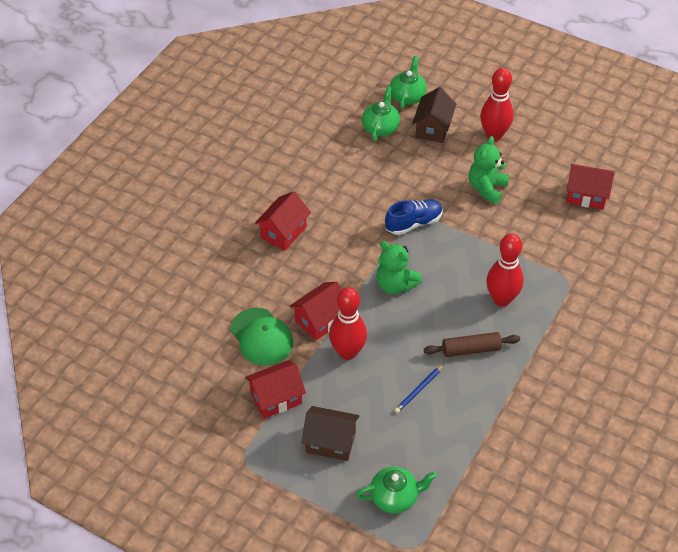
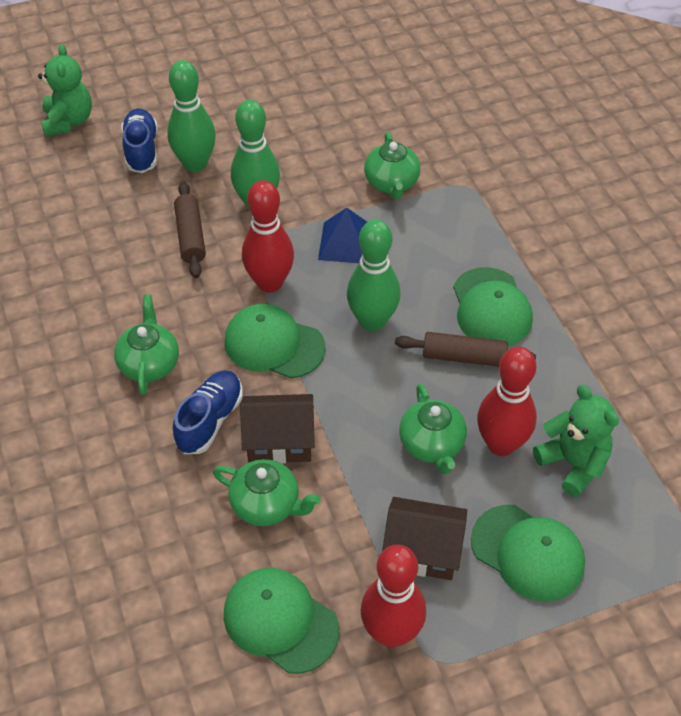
blue pencil: [394,364,444,413] = 1 -> none = 0
blue pyramid: none = 0 -> [318,207,367,263] = 1
blue shoe: [385,199,443,235] = 1 -> [122,108,158,173] [173,370,243,454] = 2
brown rolling pin: [424,332,520,357] = 1 -> [174,182,206,278] [395,332,536,367] = 2
green bowling pin: none = 0 -> [167,60,216,172] [231,100,280,210] [347,219,401,331] = 3
green cap: [230,308,293,365] = 1 -> [224,304,325,379] [224,568,339,674] [453,267,533,346] [471,505,585,602] = 4
green teapot: [356,467,437,514] [362,86,400,141] [390,56,427,109] = 3 -> [114,295,179,395] [213,459,321,526] [364,132,420,199] [399,383,467,474] = 4
red house: [245,360,306,419] [255,191,311,251] [290,282,342,341] [566,164,614,210] = 4 -> none = 0

